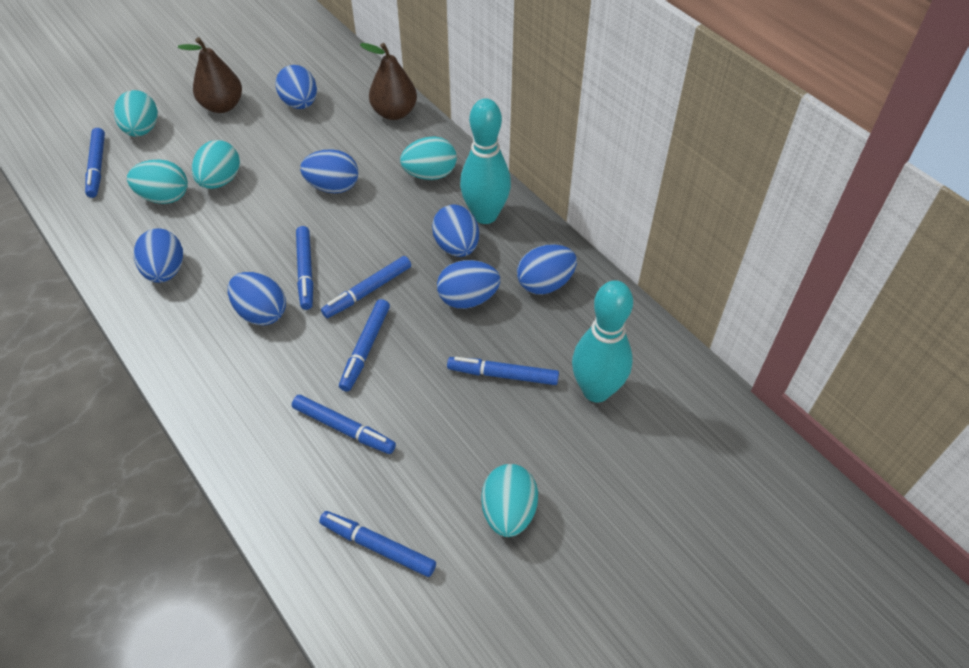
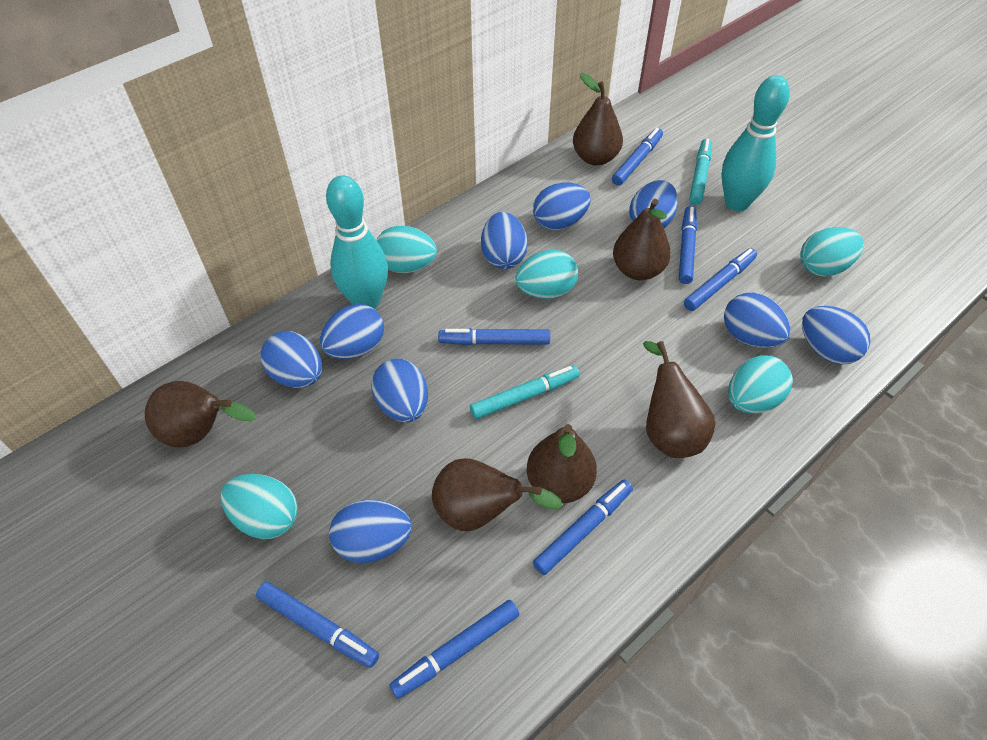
blue egg: [134,228,183,283] [228,272,286,326] [276,65,317,109] [300,149,358,193] [432,204,479,257] [437,260,500,309] [517,244,577,295] = 7 -> [260,331,322,388] [320,304,384,359] [329,500,412,563] [371,359,428,422] [481,212,528,269] [533,183,591,230] [629,180,678,228] [724,293,791,348] [802,306,871,365] = 9
brown pear: [178,37,242,113] [360,43,417,120] = 2 -> [145,381,256,448] [432,458,563,531] [527,424,597,503] [573,73,623,165] [613,199,671,280] [643,341,716,458] = 6
turquoise marker: none = 0 -> [470,365,580,419] [690,139,712,205] = 2

